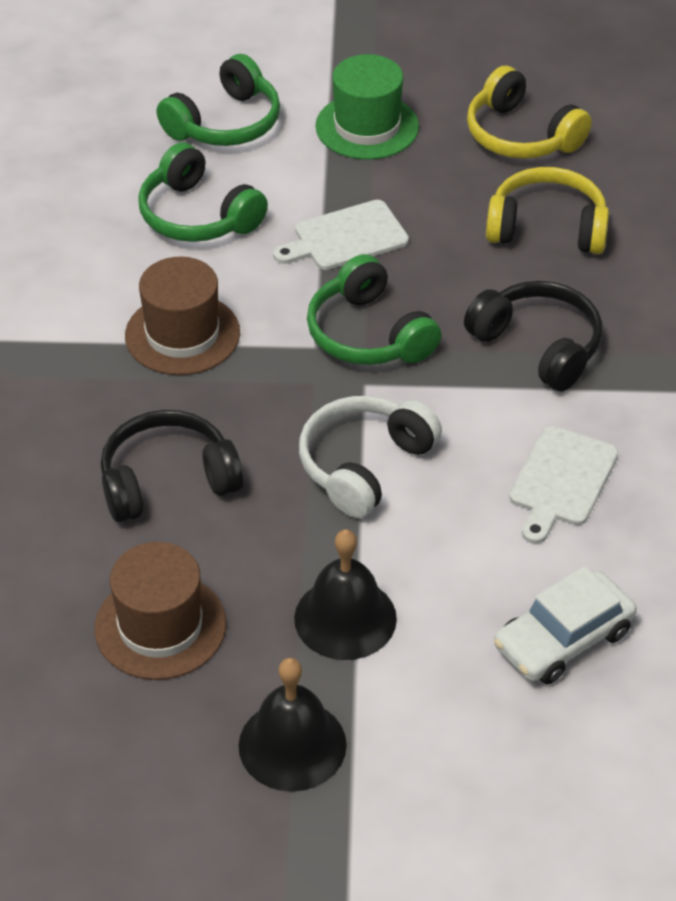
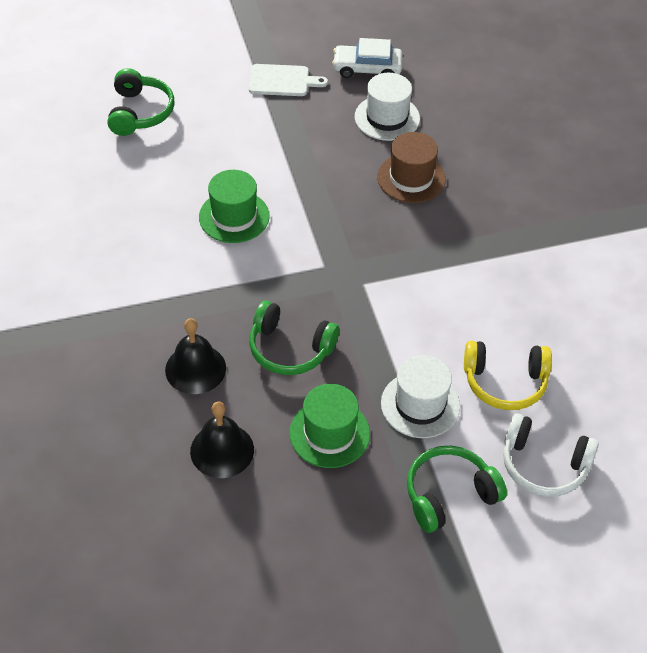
black headphones: [101,410,244,523] [464,281,603,391] = 2 -> none = 0
brown hat: [94,542,226,680] [125,257,240,375] = 2 -> [377,132,446,203] = 1
green hat: [315,54,419,160] = 1 -> [199,170,270,243] [290,384,370,468] = 2
white cutting board: [273,200,409,270] [509,426,618,544] = 2 -> [249,64,328,96] = 1
white hat: none = 0 -> [355,73,420,141] [381,355,460,438] = 2
yellow headphones: [467,66,592,159] [486,167,609,254] = 2 -> [464,341,552,410] = 1

